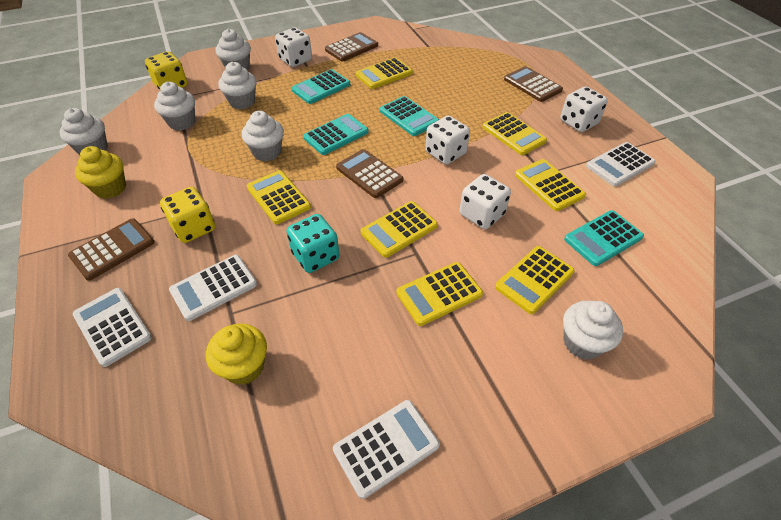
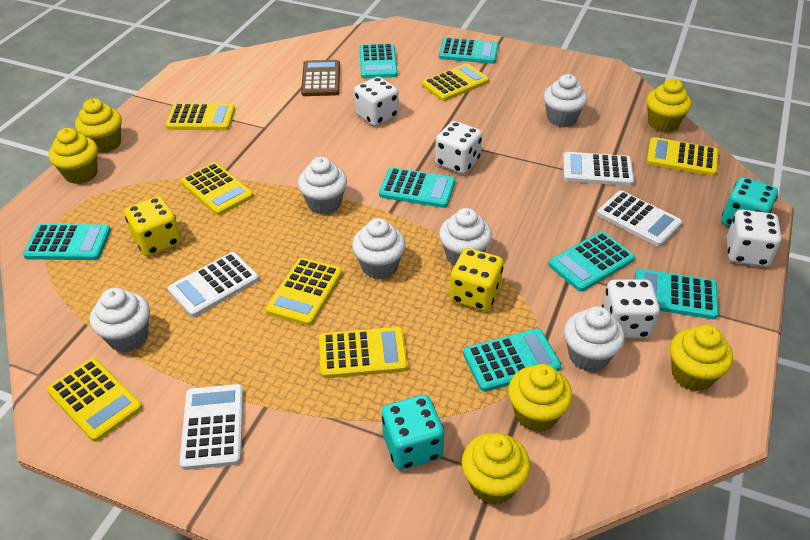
brown calculator: [68,219,155,281] [325,32,378,62] [336,149,403,198] [504,66,563,102] = 4 -> [301,60,340,96] = 1
turquoise calculator: [291,69,350,104] [303,114,369,155] [380,96,439,136] [564,210,644,266] = 4 -> [23,224,111,260] [359,43,398,79] [379,167,455,208] [439,38,498,64] [463,328,561,392] [548,232,635,292] [635,269,719,319] = 7
turquoise dice: [287,214,340,273] = 1 -> [382,395,444,470] [722,177,778,227] = 2
yellow cupcake: [75,146,126,199] [206,324,267,385] = 2 -> [48,128,98,184] [75,98,122,153] [462,433,531,505] [508,364,573,432] [646,79,692,132] [670,325,733,392] = 6

